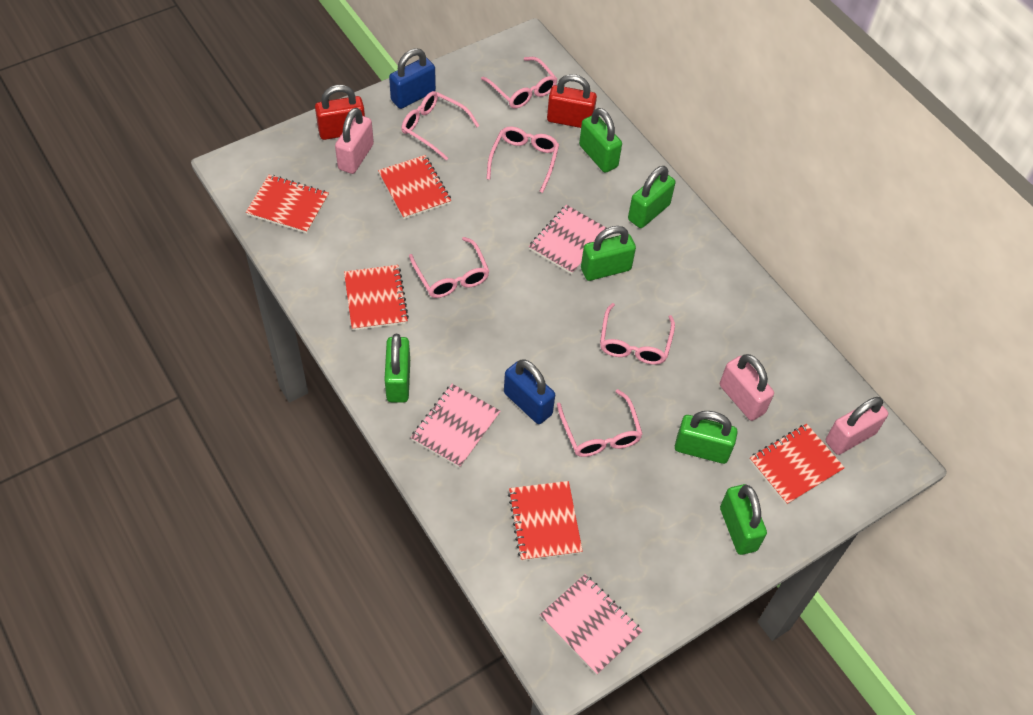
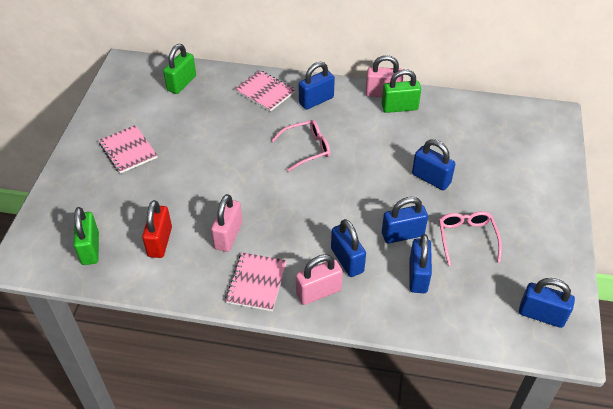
blue padlock: [389,48,436,109] [504,359,555,424] = 2 -> [299,62,335,110] [331,219,366,277] [382,197,428,244] [409,234,432,293] [412,139,455,190] [519,278,575,328] = 6
green padlock: [384,334,410,403] [579,108,622,173] [581,226,636,281] [628,166,675,228] [675,411,738,464] [720,484,767,555] = 6 -> [74,207,99,265] [163,44,196,94] [382,69,421,113] = 3
pink glasses: [401,91,479,160] [409,237,489,298] [481,57,557,109] [487,127,559,193] [557,389,643,457] [600,303,675,365] = 6 -> [271,120,330,172] [439,211,502,266] = 2
red notebook: [246,175,329,233] [344,265,409,330] [378,155,451,219] [508,481,583,561] [750,424,845,505] = 5 -> none = 0
red padlock: [315,85,365,140] [547,74,597,128] = 2 -> [142,200,172,258] = 1

